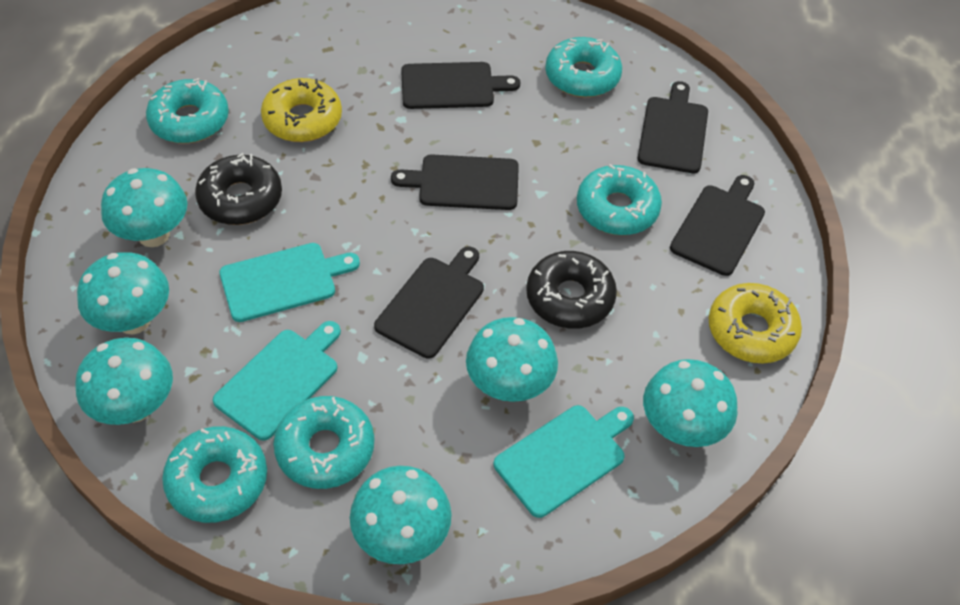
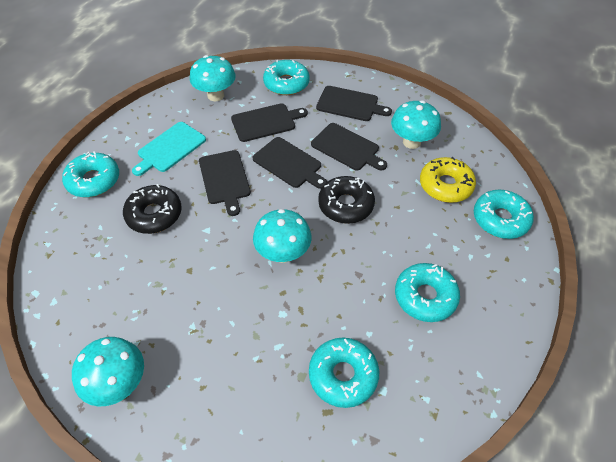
turquoise cutting board: [213,321,341,441] [219,243,360,322] [494,405,634,518] = 3 -> [132,122,206,176] = 1
turquoise mushroom: [75,337,173,425] [77,252,169,334] [101,168,188,247] [350,466,452,564] [466,317,558,402] [643,359,737,447] = 6 -> [72,337,144,406] [190,55,236,101] [253,209,312,263] [391,100,441,149] = 4
yellow donut: [261,78,342,142] [709,283,802,363] = 2 -> [420,157,476,203] = 1

